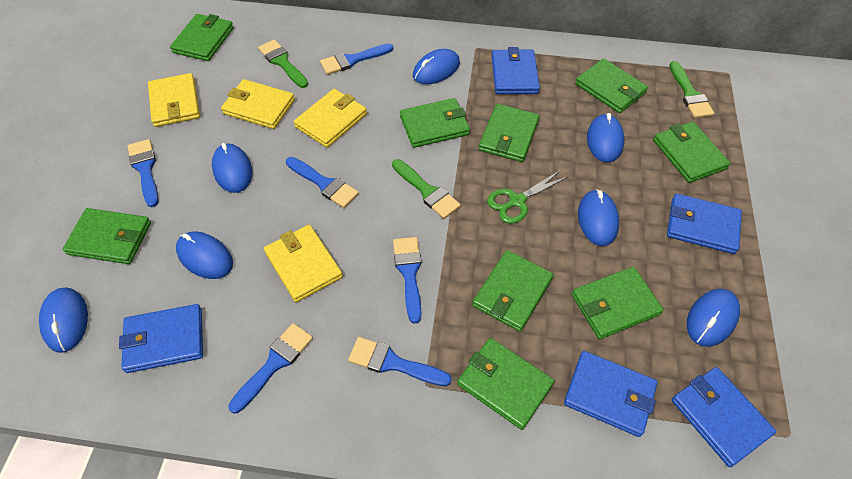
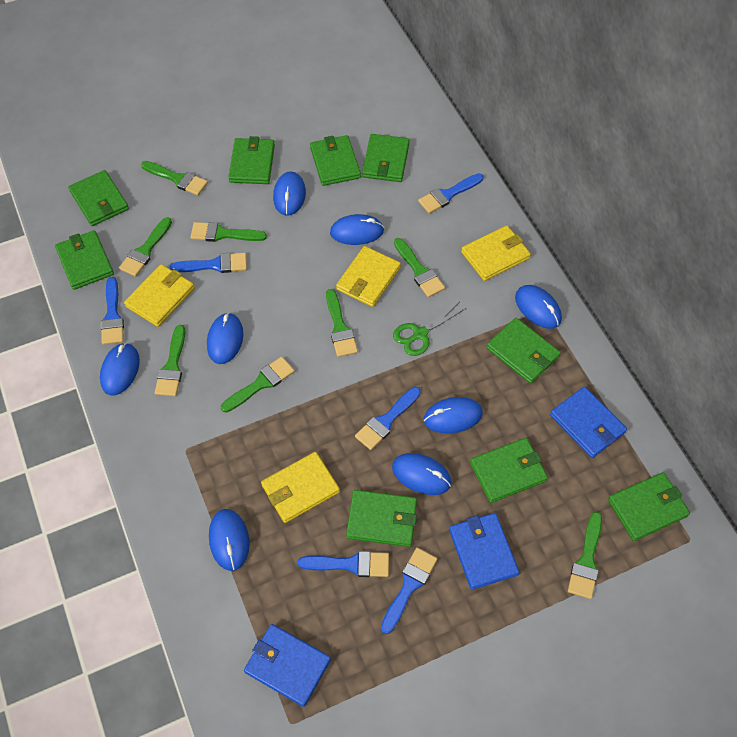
blue mouse: [39,287,88,353] [176,231,233,279] [212,143,252,193] [413,49,460,84] [578,189,619,246] [587,113,624,162] [687,289,740,347] = 7 -> [100,343,140,395] [207,312,243,364] [209,509,250,571] [273,171,306,216] [330,214,384,245] [392,453,451,495] [424,397,483,433] [515,285,562,329] = 8
blue wallet: [119,304,203,373] [492,47,540,94] [564,351,658,437] [667,193,742,254] [671,367,776,467] = 5 -> [244,624,331,707] [449,513,519,590] [550,387,627,458] = 3
green brush: [258,39,308,88] [392,159,461,219] [669,61,714,118] = 3 -> [119,217,172,277] [141,161,208,196] [155,325,185,396] [190,222,267,242] [221,356,295,413] [326,289,358,357] [394,238,445,297] [568,512,602,599] = 8

